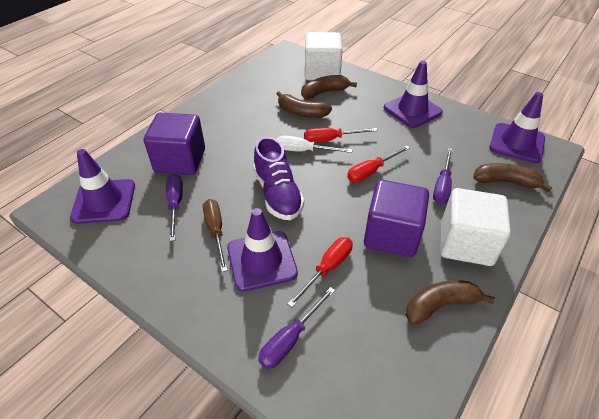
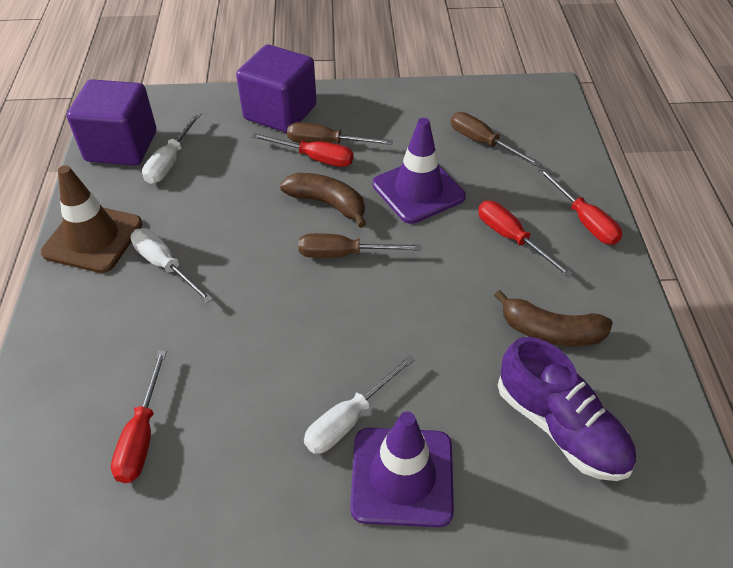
brown banana: [277,91,332,118] [301,75,357,99] [406,280,495,325] [473,163,552,192] = 4 -> [280,173,366,228] [494,290,613,347] = 2
brown screwdriver: [203,199,228,272] = 1 -> [287,122,393,145] [298,233,421,258] [451,112,542,167] = 3
brown traffic cone: none = 0 -> [41,165,142,273] = 1
purple screwdriver: [166,174,183,241] [258,287,335,369] [433,148,453,204] = 3 -> none = 0
purple traffic cone: [70,149,135,224] [227,208,298,292] [384,61,443,128] [490,92,545,163] = 4 -> [350,412,454,527] [373,118,466,224] = 2
red screwdriver: [287,237,353,307] [304,128,378,143] [347,146,410,182] = 3 -> [111,350,167,483] [251,133,354,167] [478,201,573,278] [538,168,622,245] = 4
white cube: [305,32,343,80] [440,188,511,266] = 2 -> none = 0
white screwdriver: [277,136,352,153] = 1 -> [130,228,213,303] [142,112,202,184] [304,355,415,454] = 3

